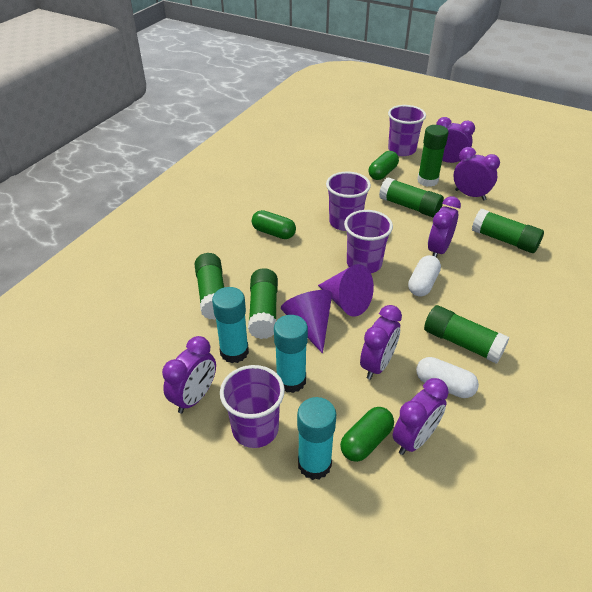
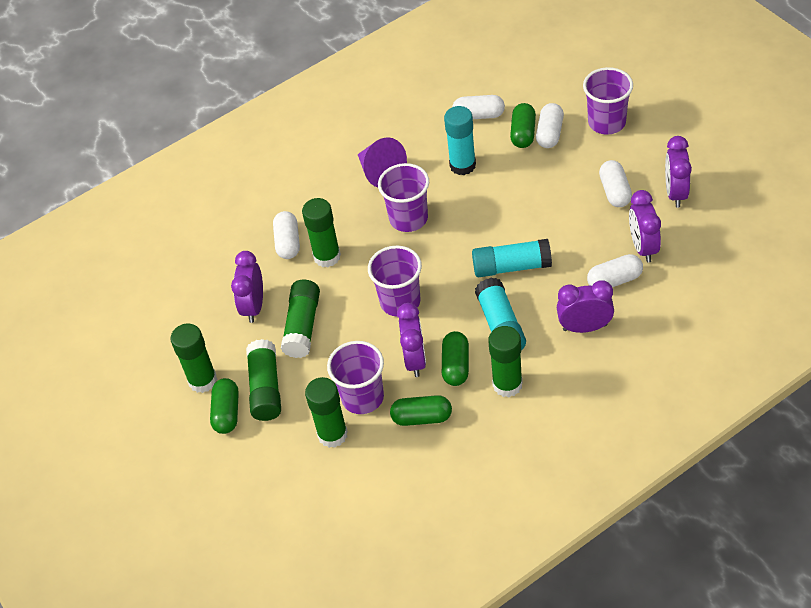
green capsule: [252,210,296,239] [340,407,394,462] [369,151,399,180] = 3 -> [210,378,239,434] [390,395,452,426] [442,331,469,386] [510,103,536,148] = 4
purple clock: [162,336,216,413] [360,305,402,380] [393,378,449,455] [428,196,461,257] [436,117,475,163] [453,147,500,200] = 6 -> [231,251,263,323] [397,303,426,377] [557,280,614,333] [629,190,661,263] [665,136,692,208] = 5
purple cone: [281,290,332,354] [318,264,374,317] = 2 -> [358,137,407,187] = 1
white capsule: [408,255,441,297] [416,357,479,398] = 2 -> [273,211,300,259] [452,95,505,119] [536,103,564,148] [587,254,643,287] [599,160,632,207] = 5

